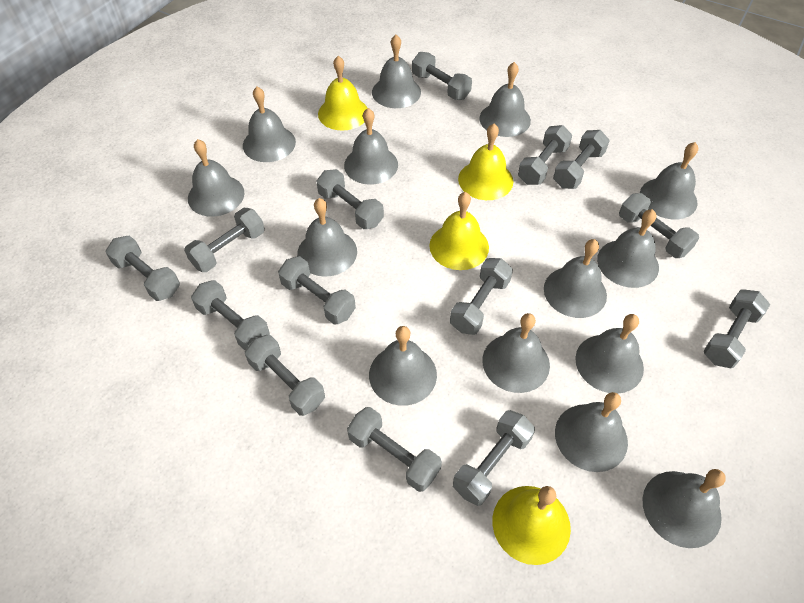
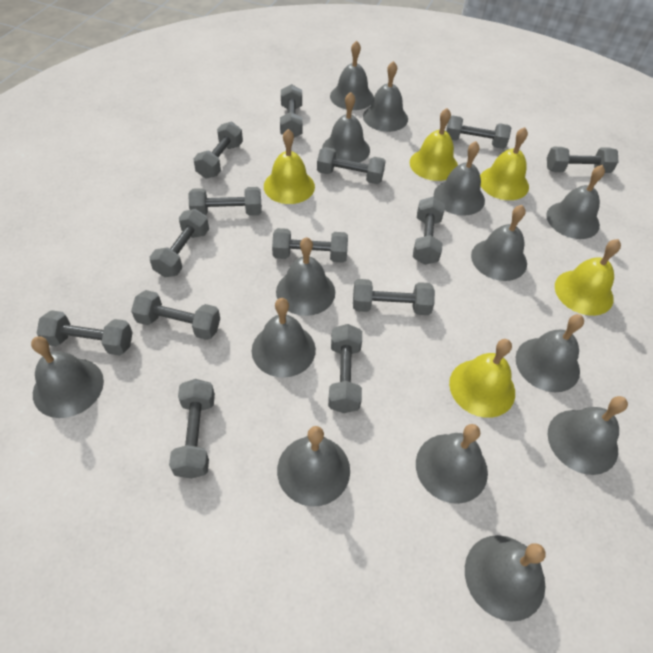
yellow bell: [318,56,367,130] [429,192,489,270] [458,124,513,200] [492,486,571,565] = 4 -> [264,129,315,204] [410,108,458,181] [449,339,515,418] [480,127,529,200] [555,239,621,316] = 5

